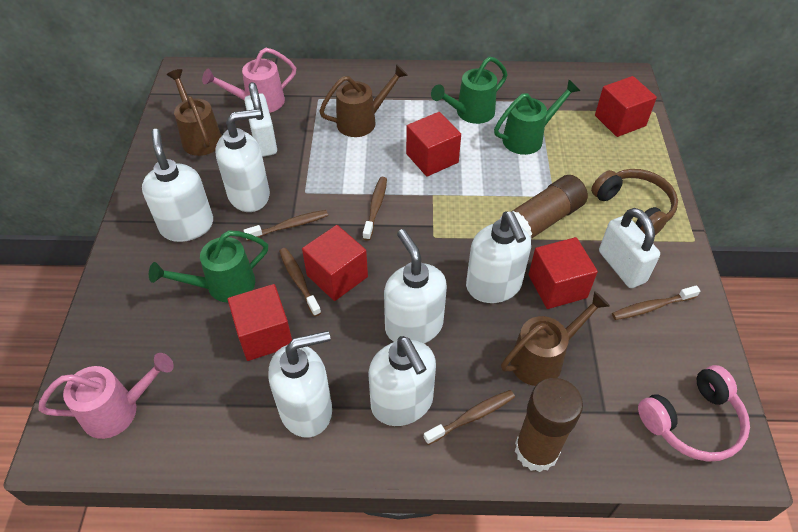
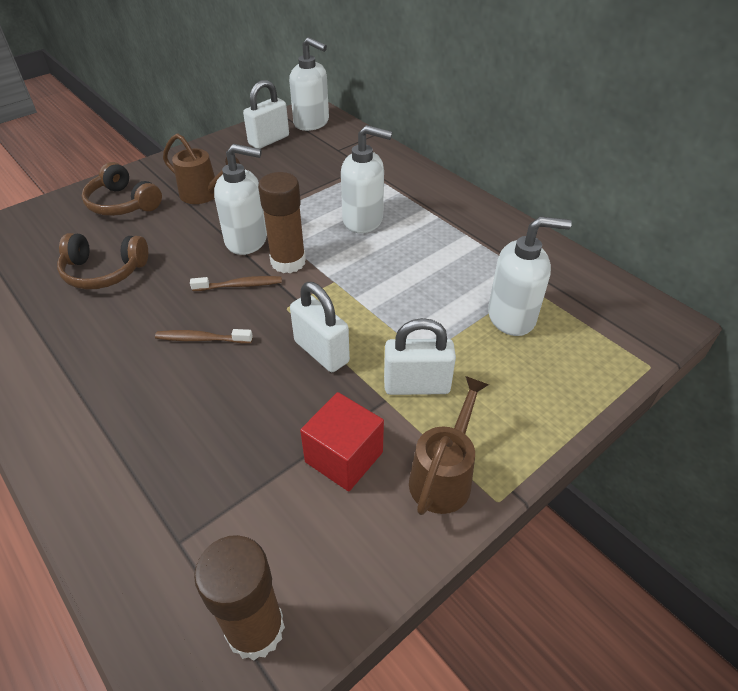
brown headphones: [591,169,678,235] = 1 -> [57,233,148,290] [82,162,162,216] = 2
brown toothbrush: [243,210,328,241] [279,248,321,317] [363,177,387,241] [424,390,515,445] [612,285,700,320] = 5 -> [155,329,253,344] [190,276,282,291] = 2
brown watering can: [167,69,222,156] [319,64,408,137] [501,291,610,386] = 3 -> [163,133,240,204] [409,376,489,515] = 2
green watering can: [149,231,268,302] [431,56,508,124] [494,80,580,155] = 3 -> none = 0
pink headphones: [638,365,750,462] = 1 -> none = 0
pink watering can: [38,353,174,439] [202,48,296,113] = 2 -> none = 0
red cube: [228,284,292,361] [302,225,368,301] [406,112,461,177] [528,237,598,309] [595,76,657,137] = 5 -> [300,392,384,492] = 1
white padlock: [244,82,277,157] [599,208,660,288] = 2 -> [243,80,289,149] [290,282,350,372] [384,318,456,395] = 3
white soap dispenser: [142,129,213,242] [215,109,270,212] [269,331,332,438] [368,336,436,426] [384,229,447,344] [466,212,531,303] = 6 -> [214,144,267,255] [289,37,329,131] [341,125,392,233] [488,216,572,336] = 4

